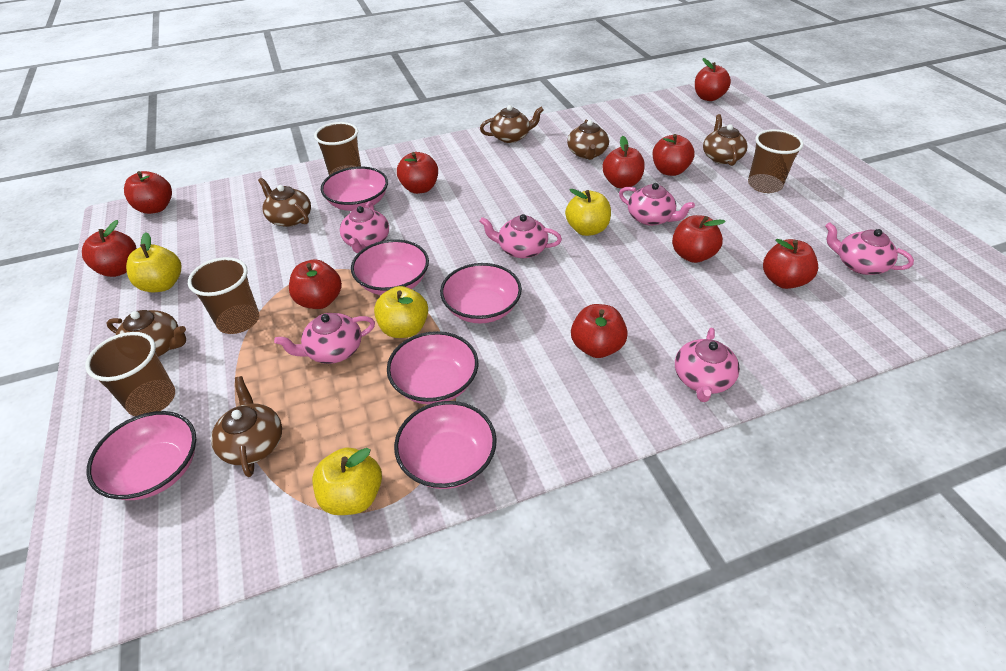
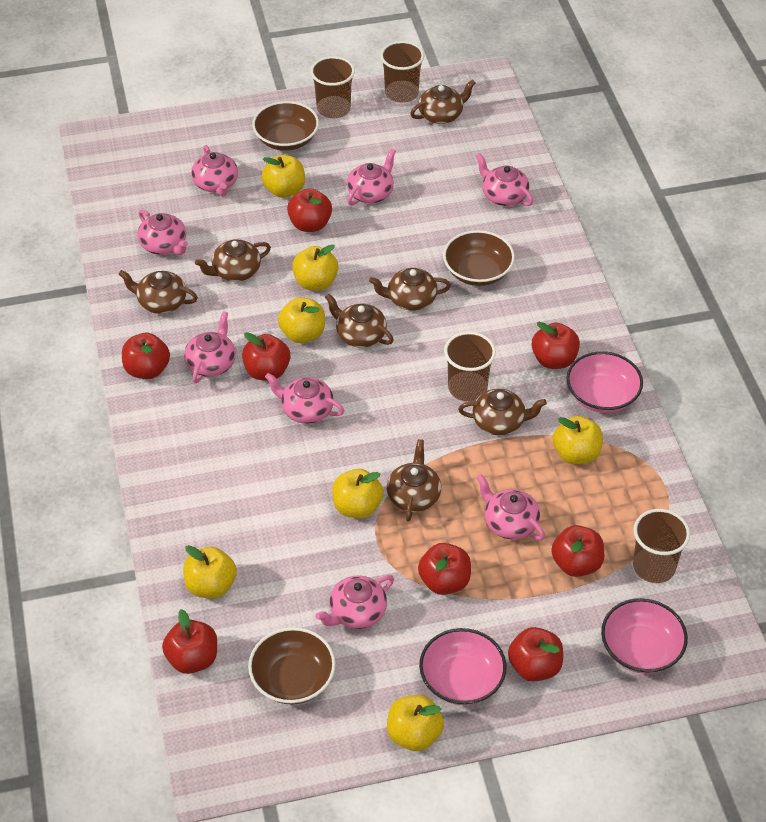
brown bowl: none = 0 -> [248,627,336,704] [252,101,319,151] [443,230,515,286] = 3
brown teapot: [106,310,186,357] [211,376,282,477] [258,178,311,227] [480,105,543,143] [567,120,609,160] [703,114,747,166] = 6 -> [118,270,198,314] [195,239,271,282] [325,293,394,348] [369,268,451,311] [387,439,441,522] [410,79,476,124] [458,389,547,435] = 7
pink bowl: [86,411,196,500] [321,166,388,211] [351,239,429,295] [387,331,478,404] [394,401,497,489] [440,263,522,324] = 6 -> [419,628,507,705] [566,351,643,413] [601,598,688,674] = 3
pink teapot: [274,313,375,364] [340,201,389,253] [479,214,562,258] [619,183,695,226] [675,328,740,402] [825,222,914,275] = 6 -> [138,210,188,255] [184,311,236,383] [191,145,238,196] [265,373,344,424] [315,575,394,629] [347,149,396,205] [476,153,533,206] [477,475,545,540] = 8
red apple: [82,220,137,277] [124,171,172,214] [289,260,342,309] [397,152,438,194] [571,304,628,358] [602,136,645,188] [653,134,695,176] [672,215,726,263] [695,58,731,101] [763,239,818,289] = 10 -> [122,333,170,379] [162,609,217,674] [242,332,290,381] [287,188,332,232] [418,543,471,595] [508,627,563,682] [532,322,580,369] [551,525,604,577] = 8
yellow apple: [126,232,181,292] [312,447,382,515] [374,286,428,338] [565,189,611,236] = 4 -> [183,545,237,599] [261,155,305,198] [278,297,325,343] [292,244,339,291] [332,469,384,519] [387,695,444,751] [553,416,603,464] = 7

